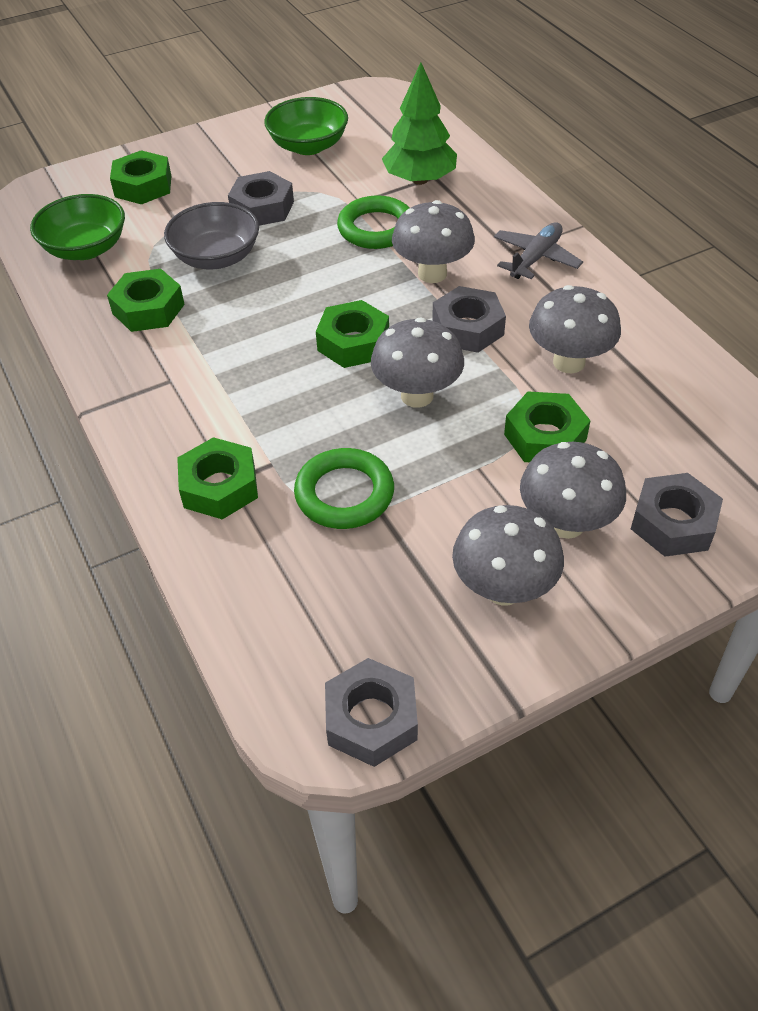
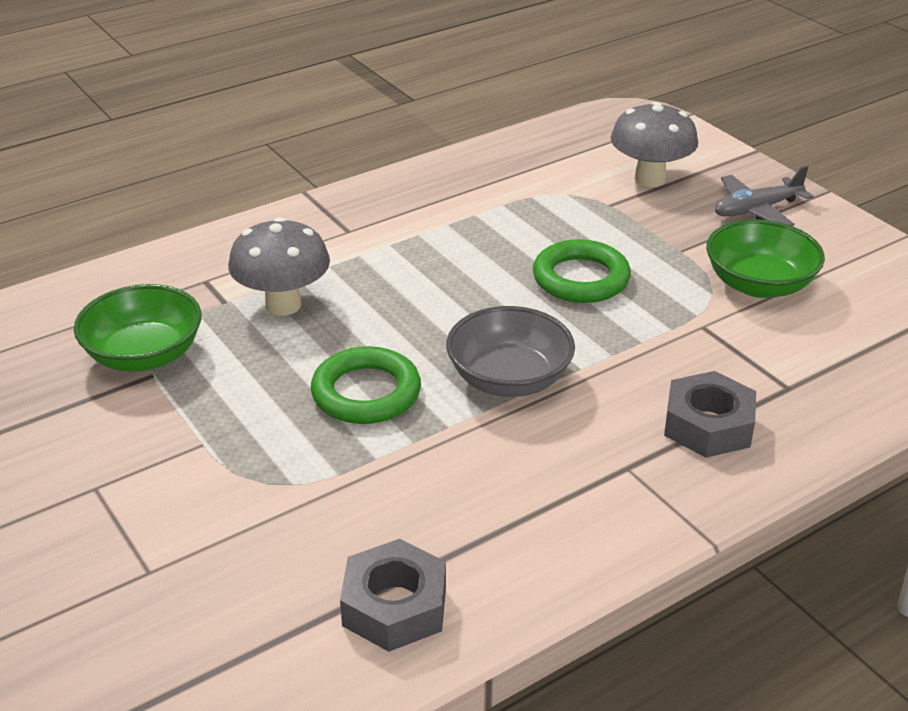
green nut: [107,269,185,332] [110,150,171,205] [177,437,258,519] [316,300,389,368] [504,392,591,462] = 5 -> none = 0
green tree: [382,62,457,185] = 1 -> none = 0
grey mushroom: [371,317,464,408] [392,200,475,283] [452,505,564,606] [520,442,626,539] [529,285,621,373] = 5 -> [228,217,330,316] [611,102,698,187] = 2
grey nut: [228,171,294,226] [325,658,418,767] [432,286,506,353] [631,473,723,557] = 4 -> [340,539,446,652] [664,371,756,458] = 2

